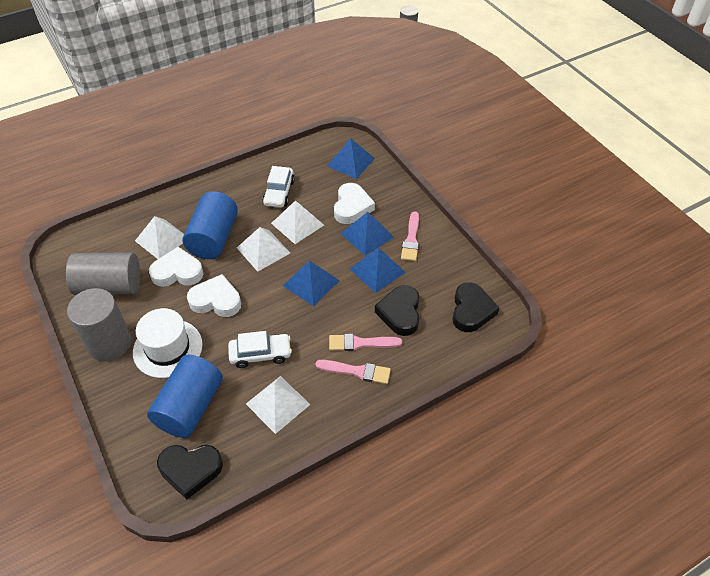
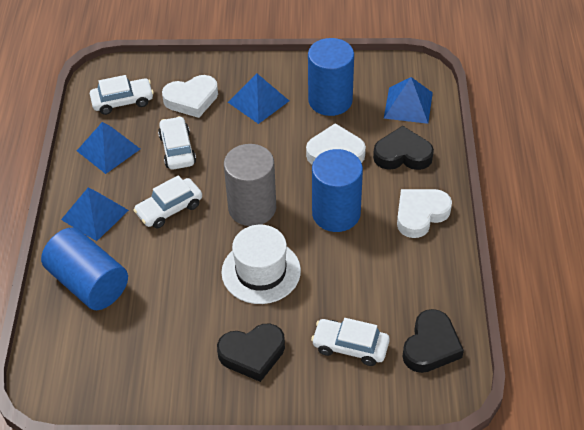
blue cylinder: [147,355,223,438] [182,191,238,259] = 2 -> [41,228,128,310] [308,38,354,116] [312,149,363,232] = 3
grey cylinder: [66,252,140,295] [67,288,131,361] = 2 -> [224,144,276,226] = 1
pink brush: [315,360,391,384] [329,334,402,351] [401,211,419,261] = 3 -> none = 0
white car: [228,331,292,368] [263,166,295,208] = 2 -> [90,75,154,115] [133,175,202,229] [158,116,196,170] [311,318,390,366] = 4
white pyramid: [135,216,184,259] [237,227,290,272] [246,376,311,434] [271,200,324,244] = 4 -> none = 0

